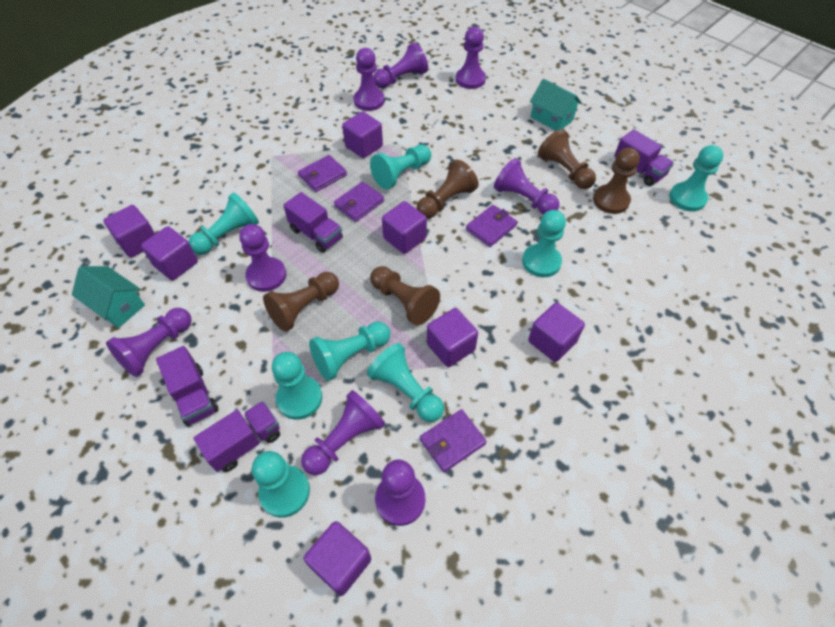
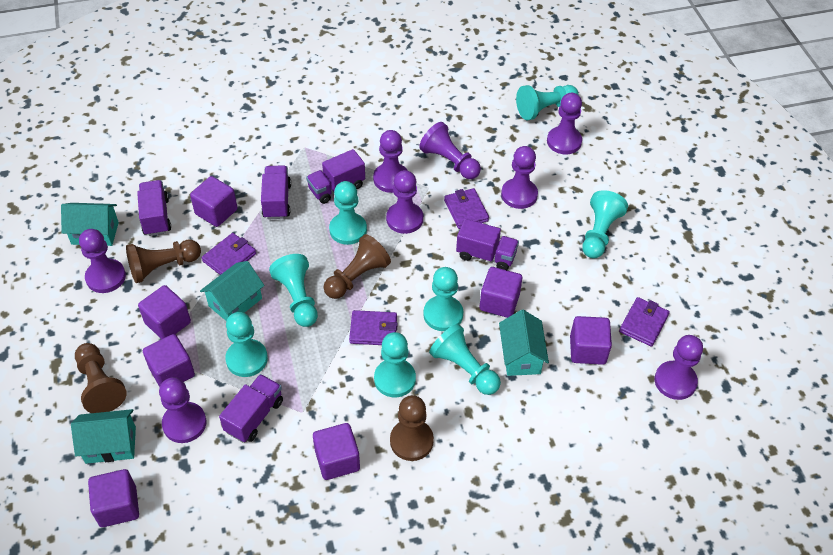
brown pawn: [263,272,339,332] [370,266,440,326] [417,160,479,219] [538,129,596,189] [593,147,640,214] = 5 -> [75,343,127,413] [126,240,201,283] [324,234,391,299] [390,395,434,461] = 4
purple truck: [156,346,218,426] [194,401,280,472] [283,192,343,253] [614,129,674,186] = 4 -> [137,180,171,236] [219,374,283,442] [261,165,291,219] [306,149,365,204] [456,219,519,270] = 5
turquoise house: [72,266,145,328] [530,79,582,131] = 2 -> [61,203,119,246] [71,409,136,464] [200,261,264,321] [499,310,549,376] = 4

